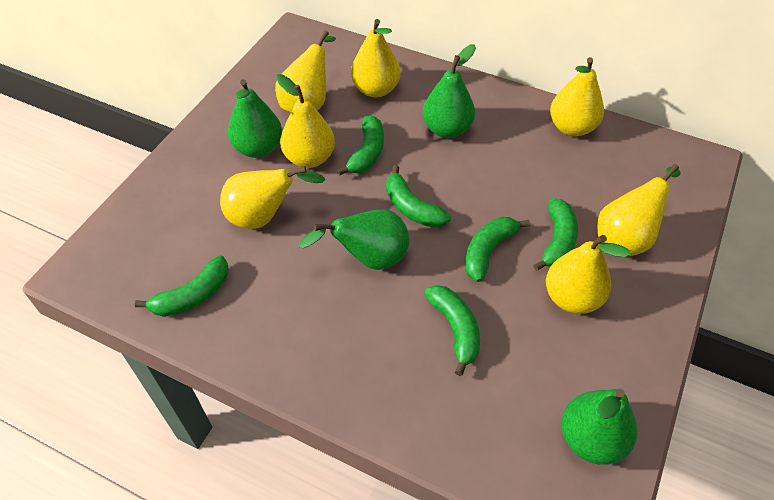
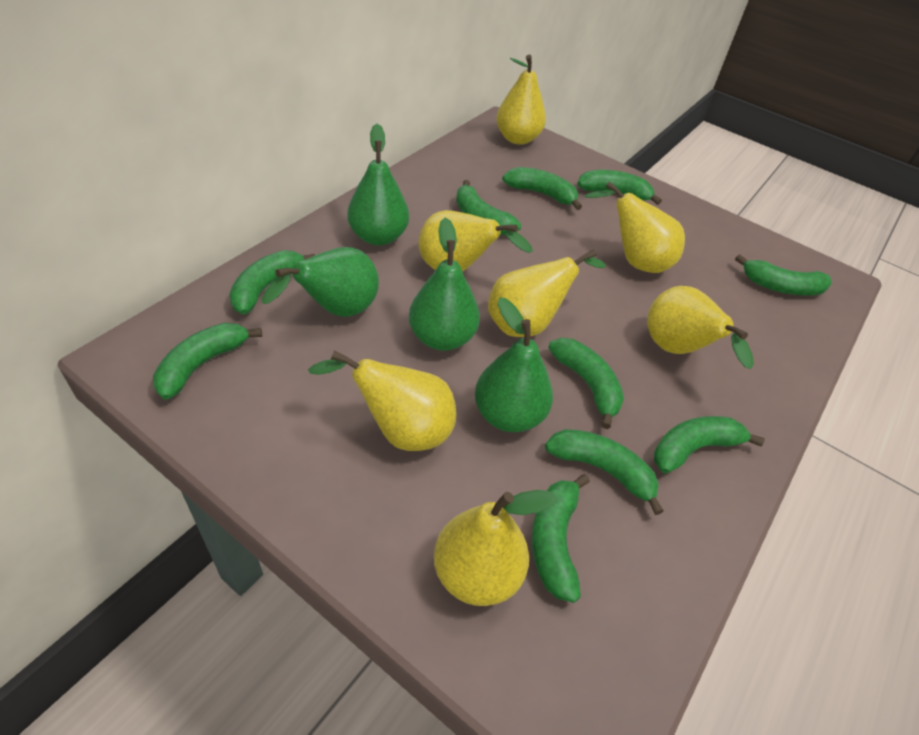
green banana: [135,255,229,317] [337,116,384,176] [386,165,451,228] [424,285,480,376] [465,217,530,282] [533,198,578,271] = 6 -> [153,323,262,400] [229,250,315,315] [456,180,521,235] [502,167,582,210] [532,474,590,603] [545,429,664,515] [548,338,624,429] [577,170,662,205] [654,416,765,474] [735,254,832,296] = 10

